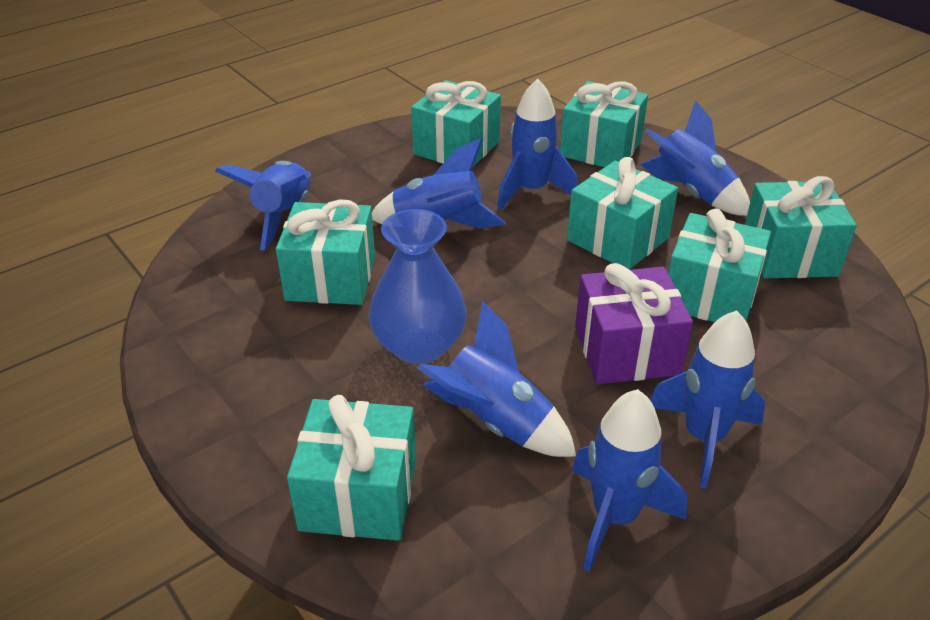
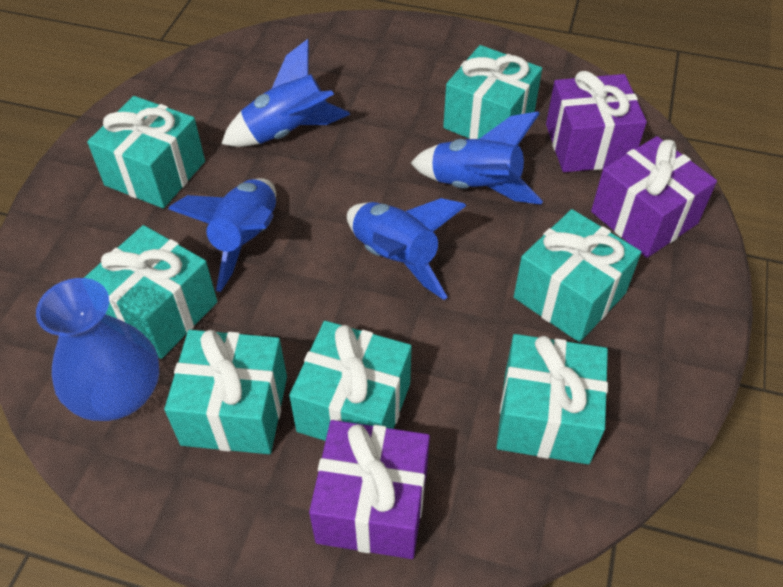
blue rocket: [215,161,311,250] [372,138,506,229] [417,300,576,457] [497,79,578,210] [572,389,687,571] [640,100,750,216] [650,310,766,489] = 7 -> [168,178,276,292] [221,39,350,147] [347,198,467,300] [411,112,543,205] = 4
purple gift: [575,263,693,384] = 1 -> [309,420,430,559] [546,71,647,172] [591,136,717,258] = 3

